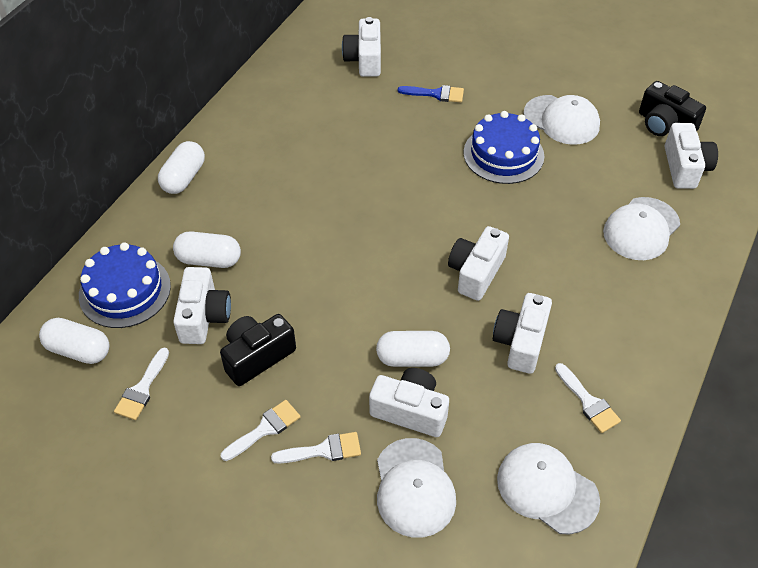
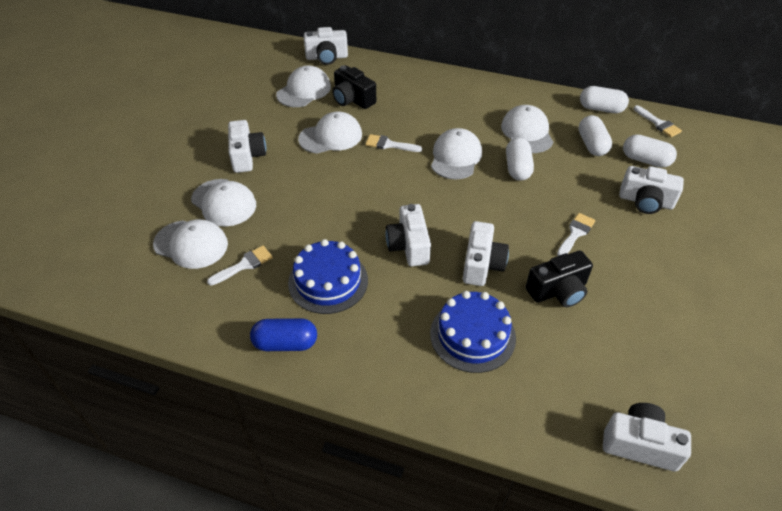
blue brush: [398,85,464,102] = 1 -> none = 0
blue capsule: none = 0 -> [250,318,317,351] = 1
white cap: [377,438,456,538] [497,443,600,534] [523,95,600,145] [603,197,680,260] = 4 -> [153,219,228,269] [191,179,256,227] [276,65,331,107] [298,112,362,154] [431,128,482,179] [501,105,553,153] = 6

